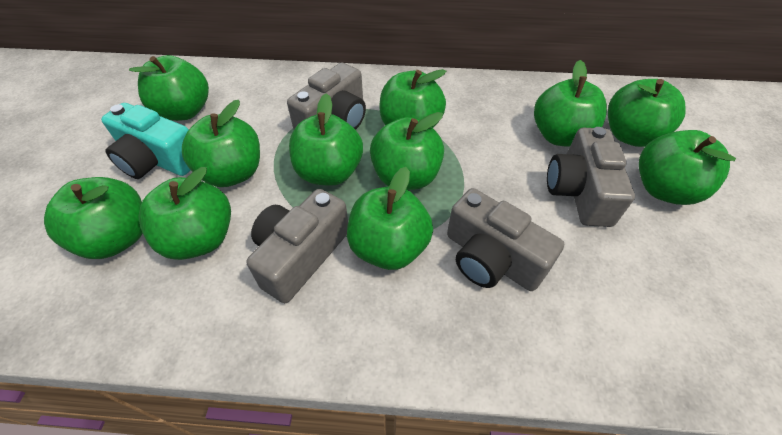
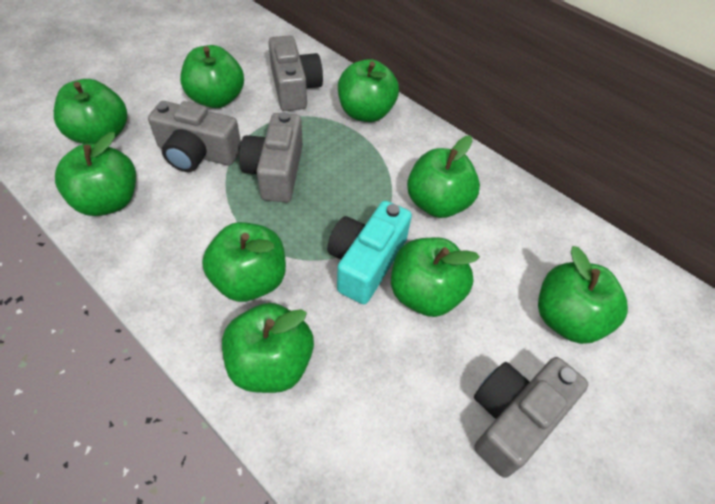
green apple: [44,177,143,259] [129,55,209,121] [138,167,231,260] [182,100,260,187] [289,93,363,186] [347,167,433,270] [370,112,444,190] [379,69,447,128] [534,60,607,147] [608,79,686,147] [639,130,736,205] = 11 -> [54,79,128,144] [55,132,136,216] [180,45,244,108] [202,222,286,302] [222,303,314,393] [338,59,399,122] [391,237,480,317] [407,135,480,218] [538,246,628,344] = 9

